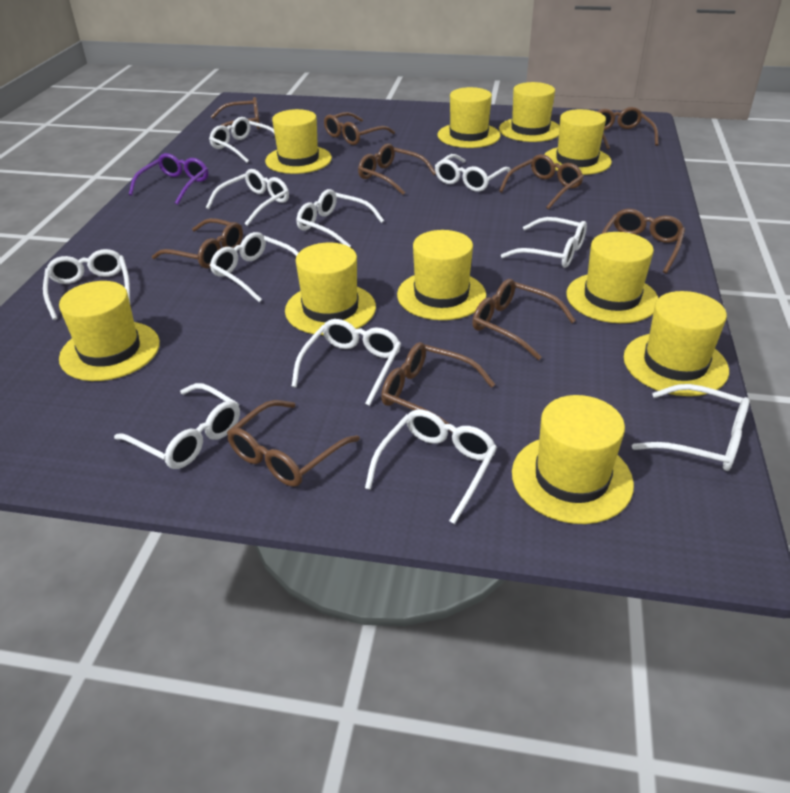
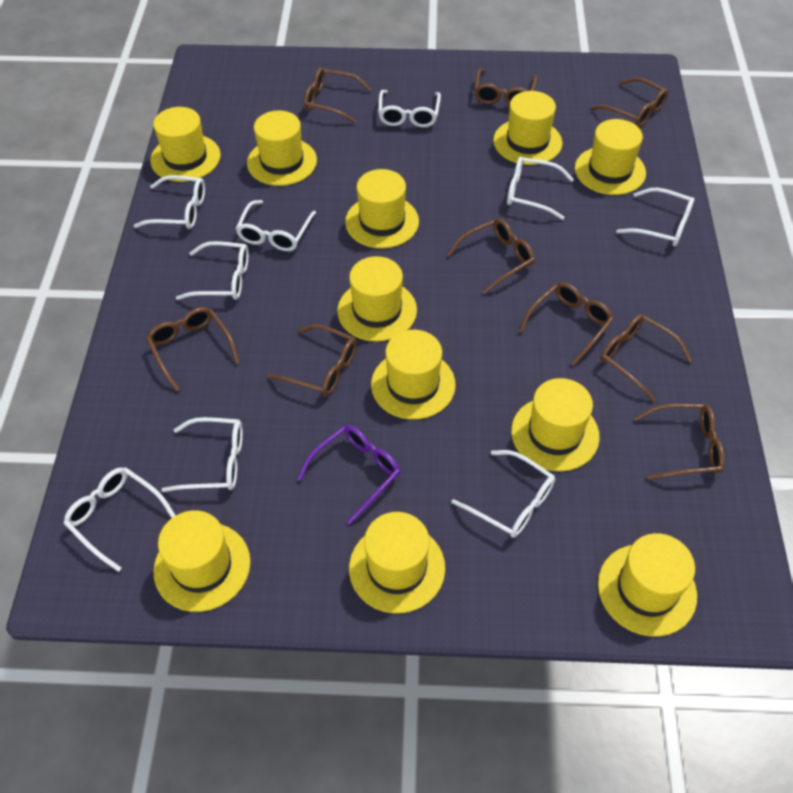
brown glasses: [152,218,243,269] [211,97,260,129] [227,400,360,487] [324,112,395,145] [358,143,436,195] [381,342,495,433] [472,279,576,360] [499,154,584,210] [597,107,659,150] [601,209,685,273] = 10 -> [146,307,240,392] [267,324,357,396] [304,67,371,123] [447,219,535,294] [474,68,537,105] [519,282,614,365] [591,78,668,127] [600,314,692,401] [634,404,725,480] = 9
white glasses: [43,249,130,320] [114,383,240,469] [206,169,289,226] [209,117,275,163] [210,232,298,302] [291,319,401,406] [296,189,384,247] [365,409,497,524] [435,154,511,192] [501,217,587,268] [632,384,749,471] = 11 -> [63,467,176,572] [134,175,205,229] [162,417,243,492] [176,241,249,300] [236,200,316,251] [378,90,441,127] [451,450,555,538] [507,157,574,220] [617,188,694,246] = 9
yellow hat: [59,281,160,381] [265,109,332,174] [285,242,376,335] [397,230,486,320] [437,87,501,148] [499,82,560,142] [512,395,634,524] [544,109,612,175] [566,232,658,323] [624,291,729,396] = 10 -> [150,107,221,182] [154,510,250,612] [247,110,317,186] [337,256,417,342] [345,169,419,248] [349,512,445,614] [371,330,456,420] [493,91,562,165] [511,378,600,472] [575,119,646,195] [598,533,697,637] = 11

